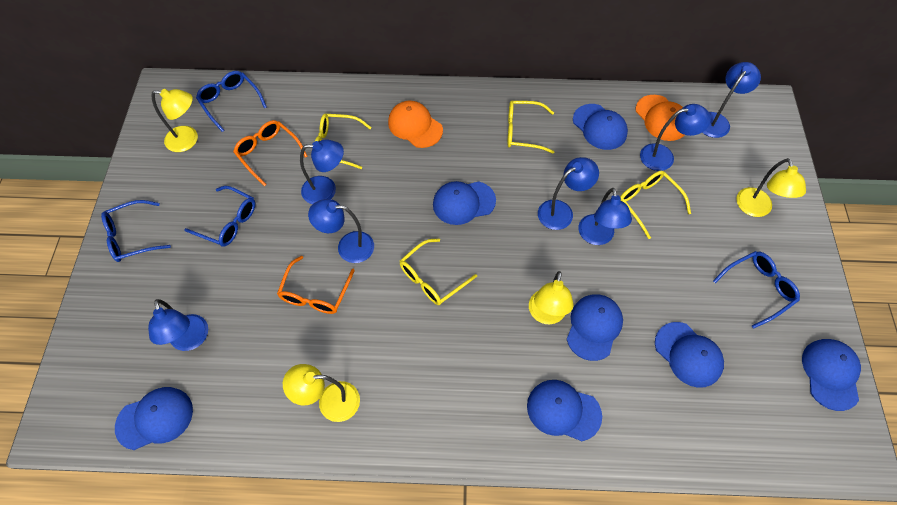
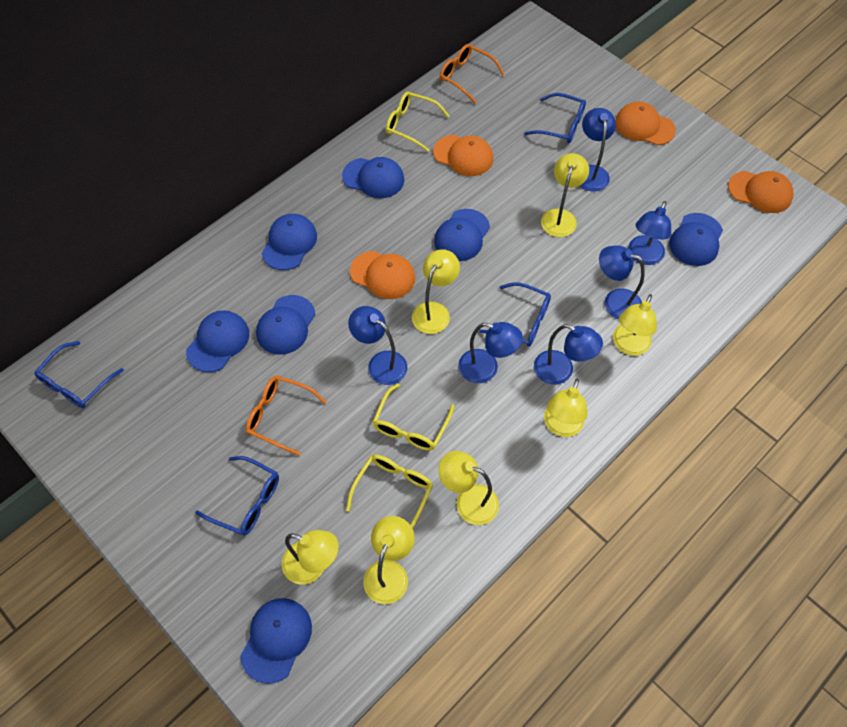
blue lamp: [148,299,208,351] [300,140,344,204] [308,199,374,263] [538,157,599,230] [578,188,632,245] [640,104,711,171] [702,62,761,138] = 7 -> [348,306,407,385] [458,322,523,383] [534,324,603,385] [580,108,616,192] [599,246,645,319] [628,201,671,265] = 6
orange cap: [388,101,443,148] [636,95,685,141] = 2 -> [350,251,415,299] [433,135,493,176] [615,102,676,145] [728,171,793,213] = 4
yellow glasses: [315,114,372,169] [400,239,477,305] [507,101,554,154] [620,171,691,239] = 4 -> [346,454,433,529] [373,384,454,451] [386,92,450,152] = 3
yellow lamp: [151,89,198,152] [283,364,360,422] [529,271,574,324] [736,158,806,217] = 4 -> [282,530,339,585] [364,516,415,604] [412,249,460,334] [438,451,499,525] [541,153,589,237] [544,379,588,437] [613,294,657,356] = 7

